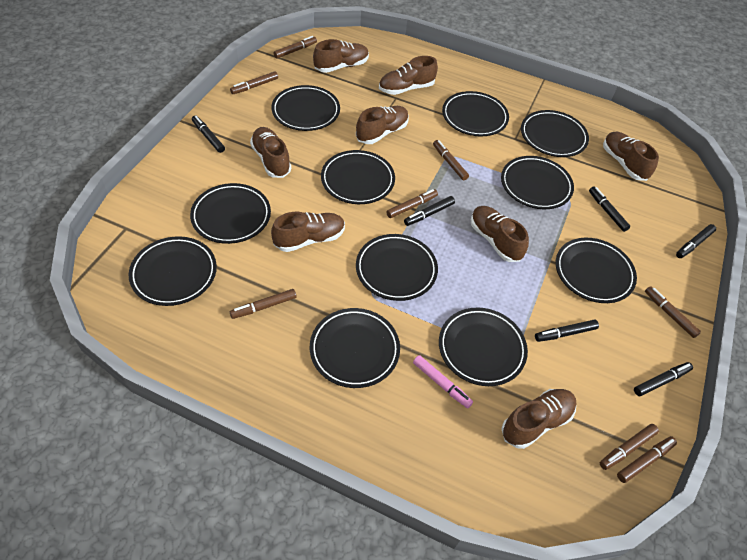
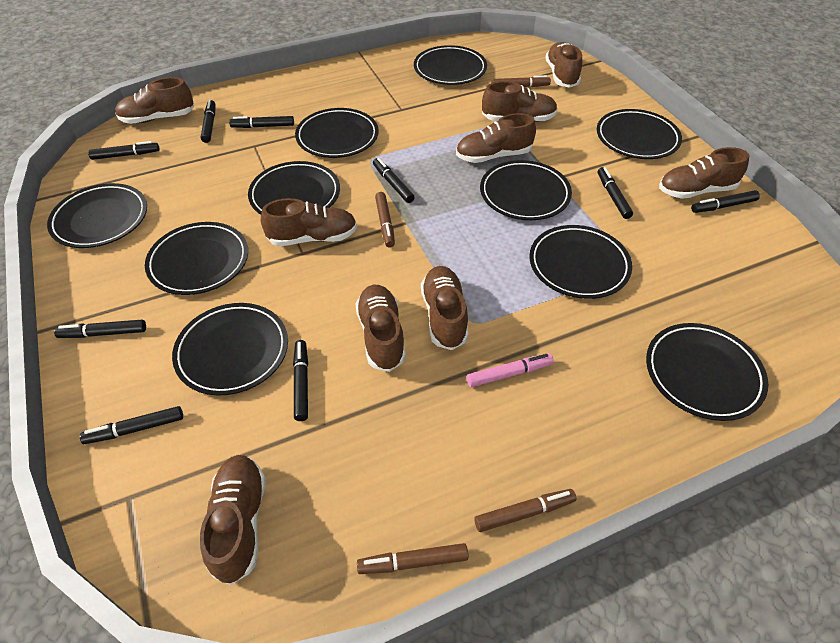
black marker: [192,116,225,153] [404,196,455,226] [535,320,599,342] [589,187,630,232] [634,362,693,396] [676,224,716,258] = 6 -> [54,320,146,338] [80,406,183,444] [88,141,159,160] [201,100,215,143] [229,116,294,128] [293,340,308,421] [373,158,415,203] [598,167,633,219] [691,190,760,213] = 9
black plate: [129,236,217,306] [190,183,271,244] [272,85,340,131] [310,308,400,388] [321,150,395,204] [356,234,438,301] [439,308,528,386] [442,91,509,136] [501,156,574,209] [521,110,589,157] [556,238,637,303] = 11 -> [47,183,147,248] [145,222,248,295] [172,303,288,396] [248,161,340,215] [295,108,379,158] [414,45,487,85] [480,160,572,220] [529,225,632,299] [597,109,682,159] [646,323,768,421] = 10
brown marker: [230,71,278,94] [230,289,296,319] [274,36,317,59] [386,189,438,218] [433,140,469,180] [600,424,659,470] [617,436,677,483] [645,286,701,338] = 8 -> [357,543,468,574] [375,192,395,248] [474,489,576,532] [491,75,551,87] = 4
brown shoe: [250,127,291,178] [271,212,345,252] [313,39,369,73] [356,106,409,144] [379,56,438,95] [471,206,529,262] [502,389,576,449] [603,132,659,181] = 8 -> [115,77,194,124] [200,455,266,585] [261,198,357,246] [355,285,406,372] [421,266,469,350] [456,113,536,163] [482,81,558,122] [545,42,582,88] [659,147,749,199] = 9

